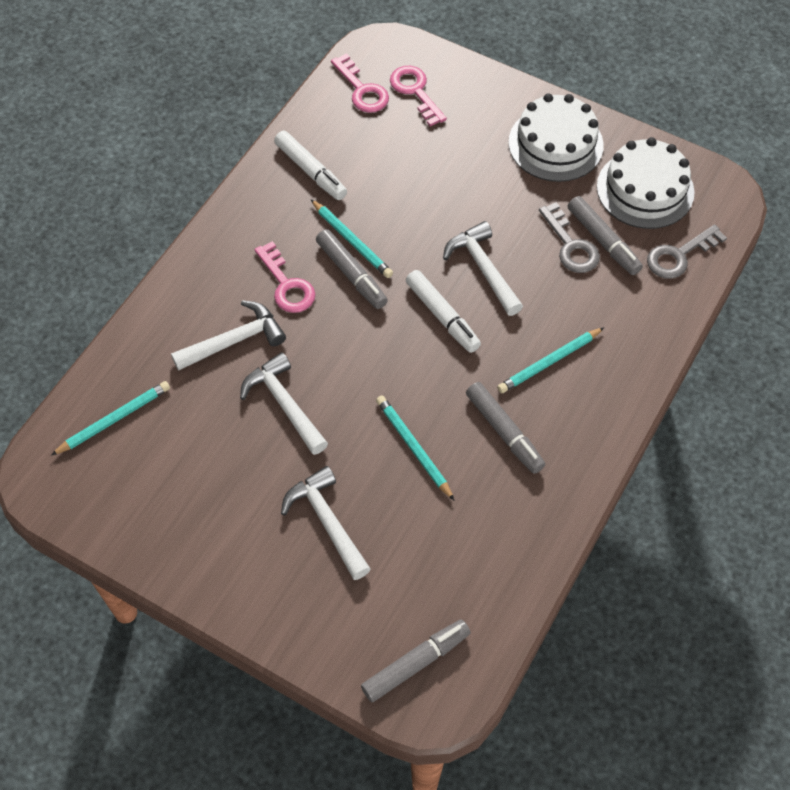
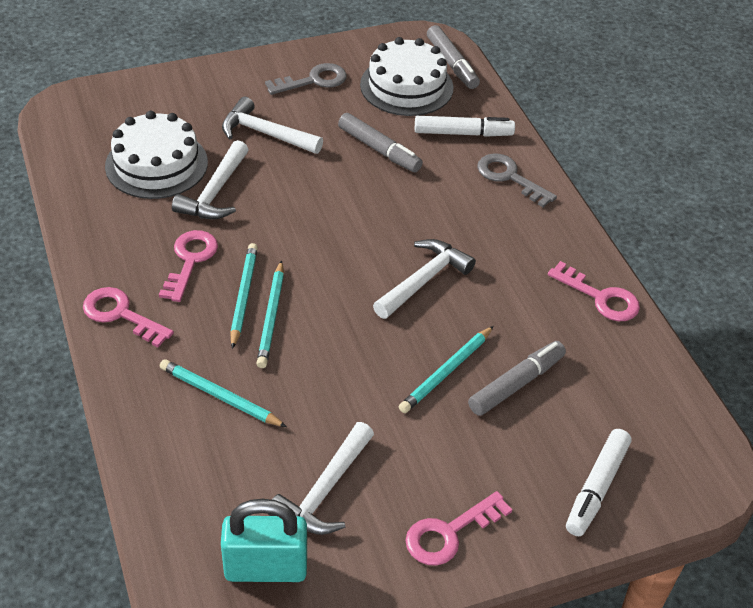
grey marker: [316,229,388,309] [361,619,471,702] [466,382,545,474] [568,196,643,275] = 4 -> [338,113,423,172] [427,25,480,89] [468,341,566,416] = 3
pink key: [255,241,315,313] [331,53,389,113] [390,66,447,126] = 3 -> [83,287,174,347] [159,230,218,302] [405,491,512,566] [548,261,640,321] = 4
turquoise padlock: none = 0 -> [221,499,307,582] = 1

